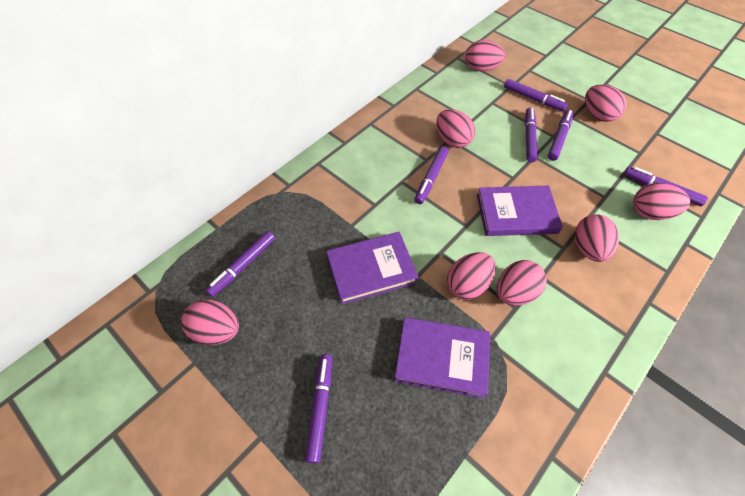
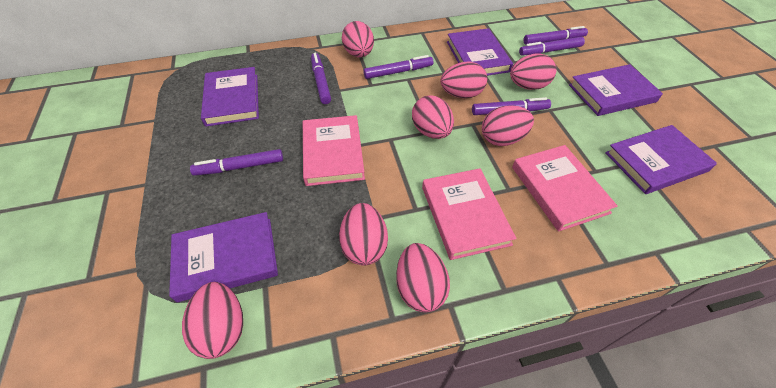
pink book: none = 0 -> [303,115,365,186] [422,168,516,260] [512,145,618,232] = 3
purple book: [326,232,419,304] [394,317,490,398] [477,186,563,236] = 3 -> [169,212,278,302] [201,67,259,127] [447,28,513,76] [569,64,663,116] [605,125,717,194] = 5
purple marker: [205,231,275,297] [305,354,332,463] [415,146,449,204] [504,79,568,111] [525,107,538,162] [548,110,574,161] [624,167,708,206] = 7 -> [190,149,283,176] [311,53,331,104] [363,55,433,79] [472,97,551,115] [519,37,585,56] [523,26,588,45] = 6

